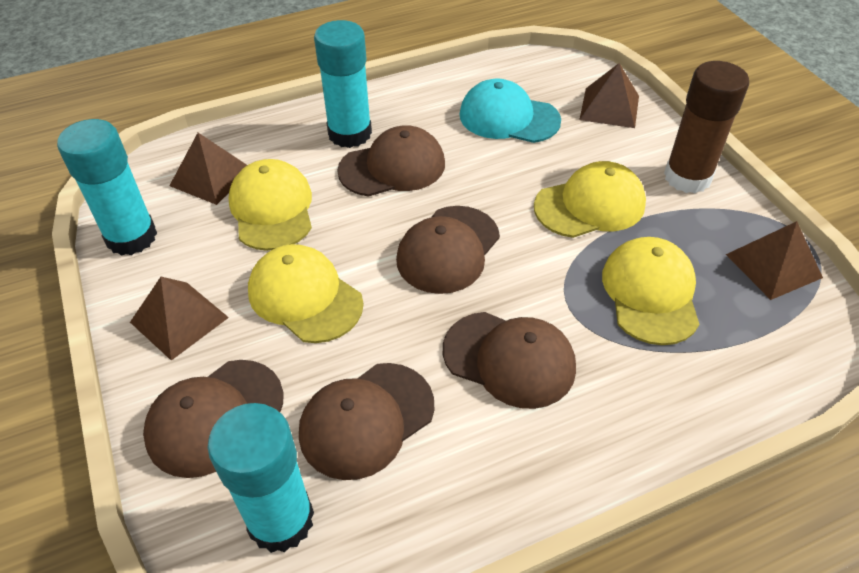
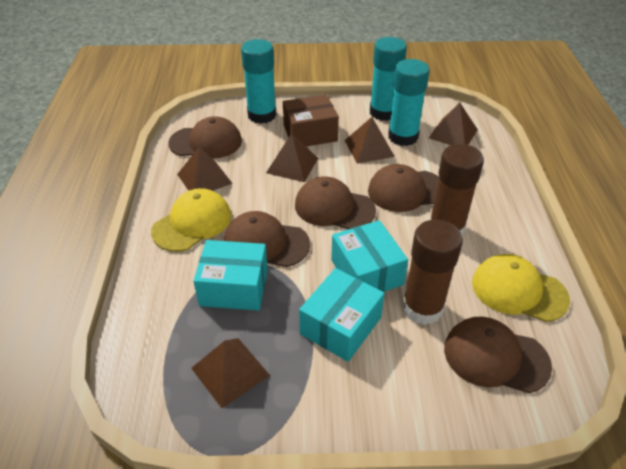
brown box: none = 0 -> [283,94,339,147] = 1
brown glue stick: [664,61,749,193] = 1 -> [402,219,463,325] [430,144,484,235] = 2
brown pyramid: [130,277,229,361] [169,133,247,205] [579,63,639,128] [726,221,823,300] = 4 -> [177,147,233,191] [191,338,270,408] [266,133,318,182] [344,117,395,164] [429,103,478,145] = 5
turquoise box: none = 0 -> [193,240,268,311] [299,268,385,362] [331,220,408,292] = 3
turquoise cap: [460,78,561,143] = 1 -> none = 0
yellow cap: [228,159,312,251] [248,244,364,343] [534,161,646,238] [602,237,699,345] = 4 -> [151,188,231,252] [472,254,570,322] = 2

